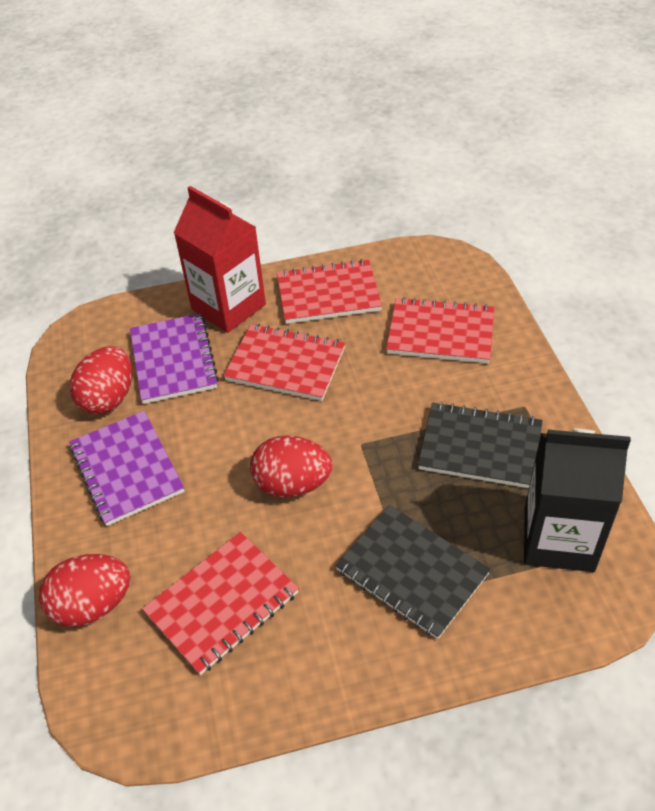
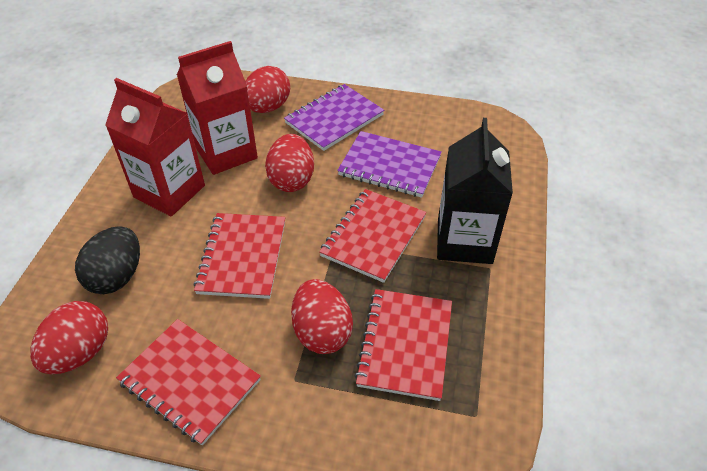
black egg: none = 0 -> [75,226,140,294] = 1
black notebook: [335,505,491,639] [418,402,542,488] = 2 -> none = 0
red carton: [173,186,266,333] = 1 -> [105,78,205,216] [177,41,258,175] = 2
red egg: [39,554,131,627] [69,346,132,414] [250,435,332,497] = 3 -> [30,301,108,374] [245,66,290,113] [265,134,314,192] [291,279,353,354] = 4

